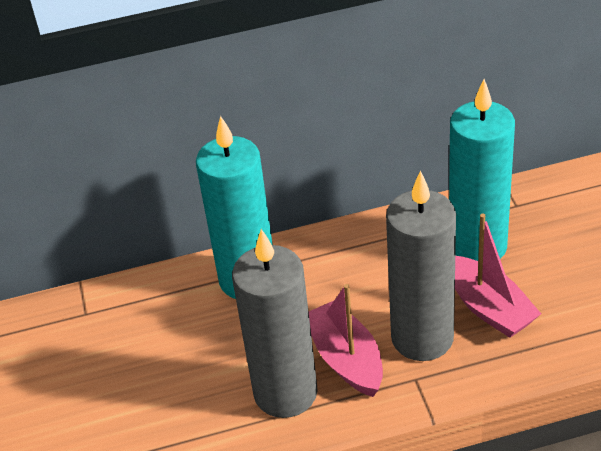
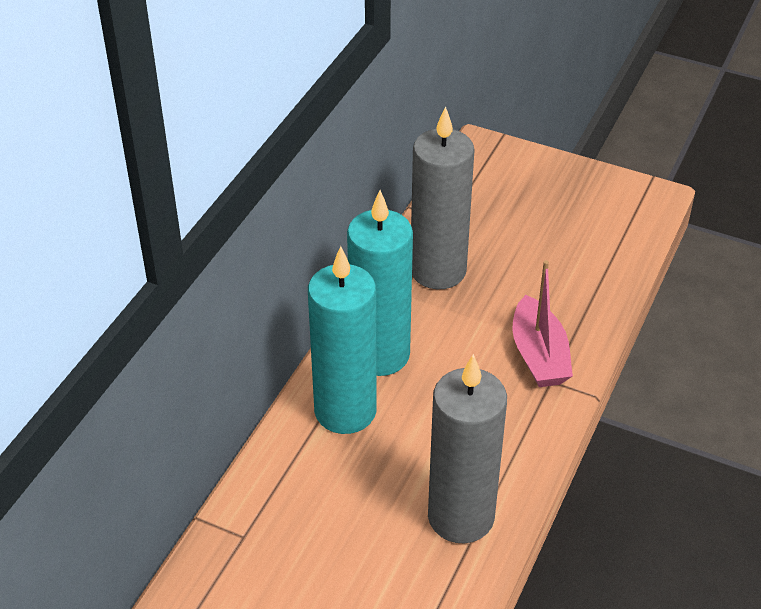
pink boat: [309,284,383,397] [455,214,541,338] = 2 -> [512,260,573,387] = 1

